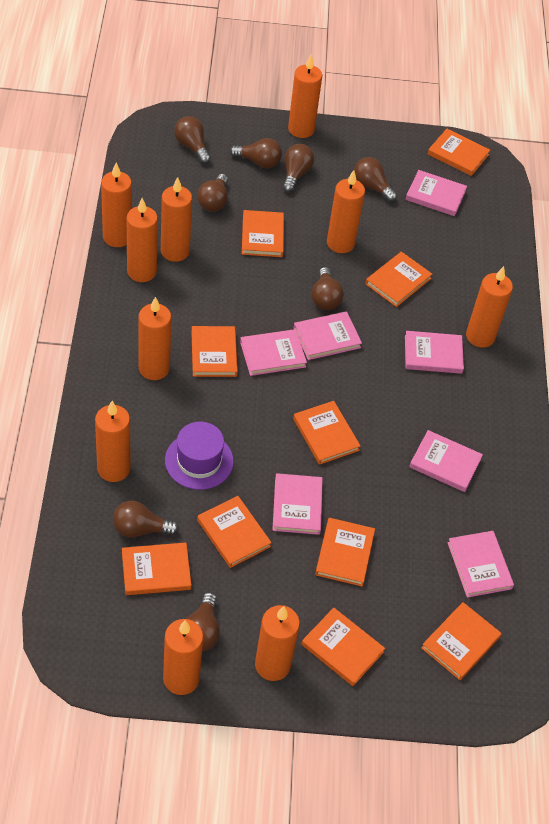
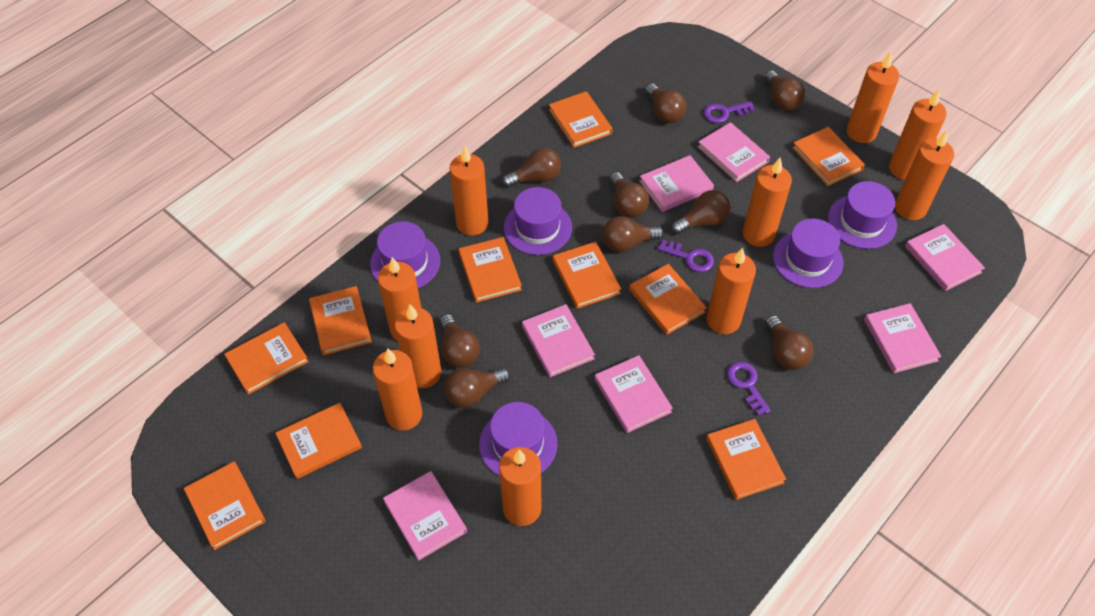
brown light bulb: [113,501,179,538] [174,116,211,164] [186,592,220,651] [197,174,228,212] [230,138,282,168] [283,144,314,192] [311,267,344,310] [354,157,397,202] = 8 -> [440,314,480,368] [444,368,510,408] [502,148,561,188] [602,216,664,252] [610,172,649,218] [645,84,686,123] [671,190,731,234] [765,70,805,111] [765,315,814,370] = 9
purple hat: [165,422,234,490] = 1 -> [370,221,440,288] [479,402,557,476] [504,187,572,255] [773,219,844,288] [828,181,897,249] = 5
purple key: none = 0 -> [658,240,714,272] [703,101,755,123] [727,362,771,416] = 3

